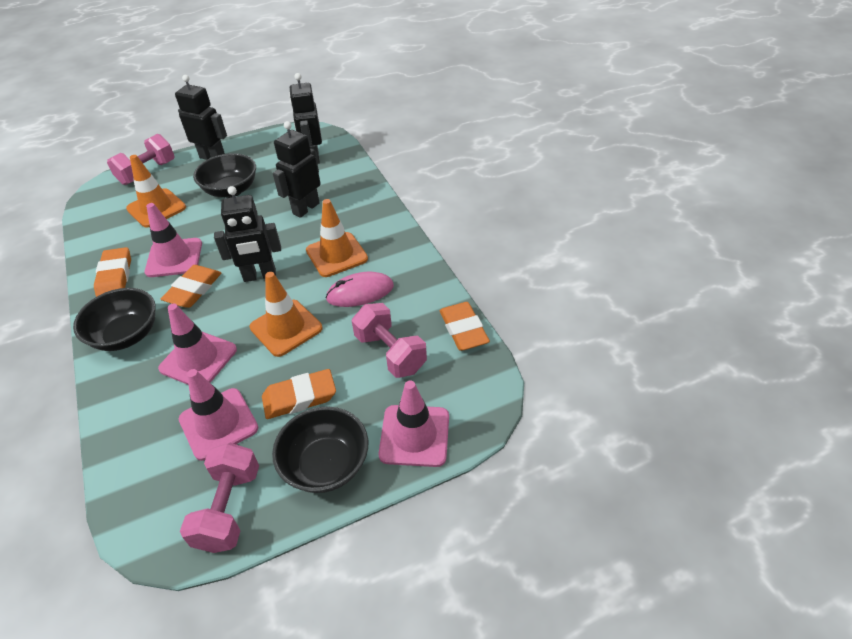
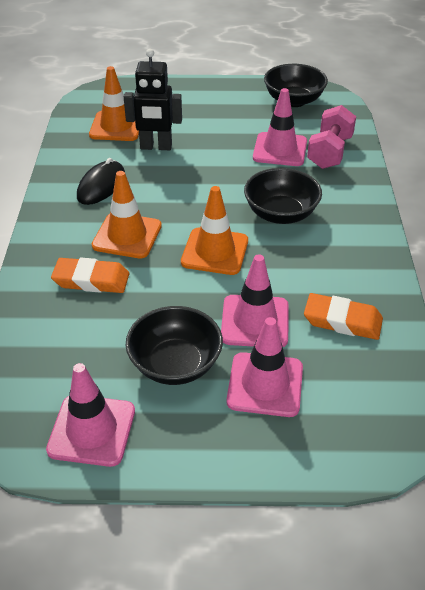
black mouse: none = 0 -> [77,158,125,205] = 1
black robot: [175,75,227,160] [214,186,281,282] [273,121,321,218] [289,73,322,164] = 4 -> [124,49,182,150] = 1
orange eraser: [94,247,131,297] [161,265,221,308] [262,369,336,419] [440,302,490,351] = 4 -> [51,258,129,293] [304,293,383,340] = 2
pink dumbbell: [107,134,175,185] [180,443,259,553] [352,303,427,378] = 3 -> [307,105,356,169] = 1
pink mouse: [325,272,394,307] = 1 -> none = 0

